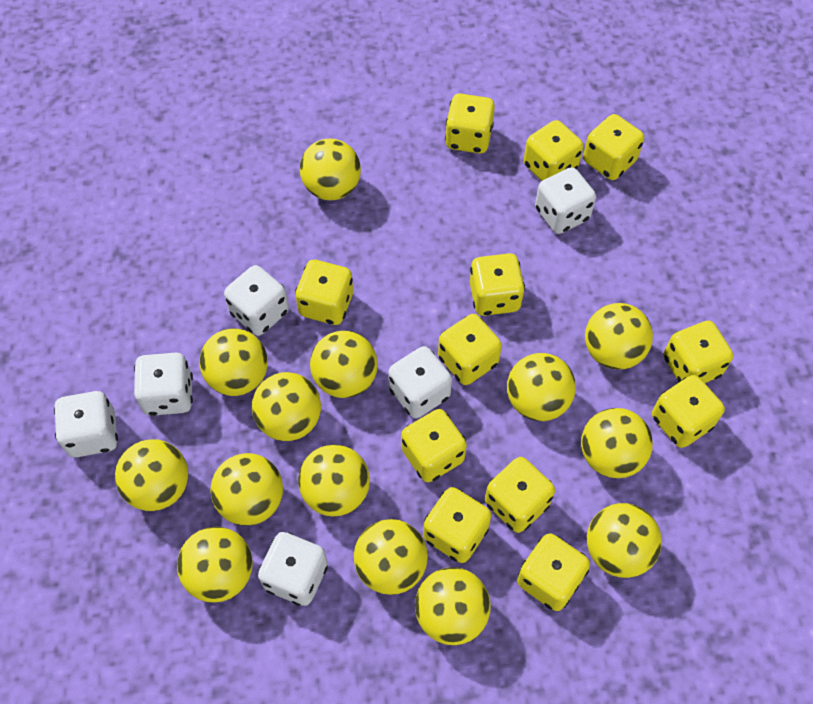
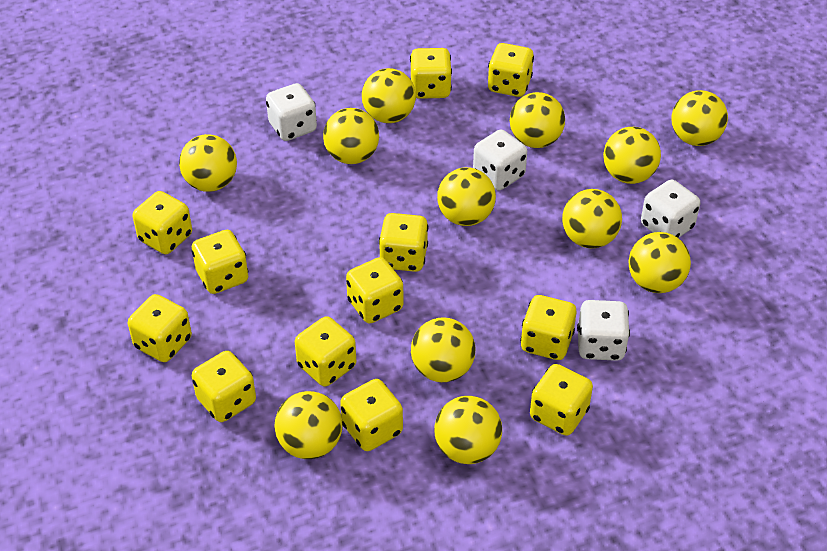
white dice: [54,391,118,457] [134,353,193,416] [224,265,289,336] [258,532,328,606] [388,346,452,419] [535,167,596,234] = 6 -> [266,83,317,141] [473,130,527,190] [577,300,630,361] [641,180,700,238] = 4
yellow ball: [115,439,189,511] [177,527,253,603] [200,329,268,396] [210,453,283,526] [252,372,321,441] [298,444,370,516] [300,139,361,200] [310,331,378,398] [354,519,428,595] [415,567,491,645] [507,353,576,421] [581,408,653,478] [585,303,653,370] [587,503,662,578] = 14 -> [179,134,237,192] [275,391,342,459] [323,108,379,164] [362,68,416,123] [411,317,476,382] [434,396,502,464] [437,167,496,226] [510,92,565,148] [562,189,622,248] [603,127,661,184] [628,232,691,293] [671,90,728,146] = 12

